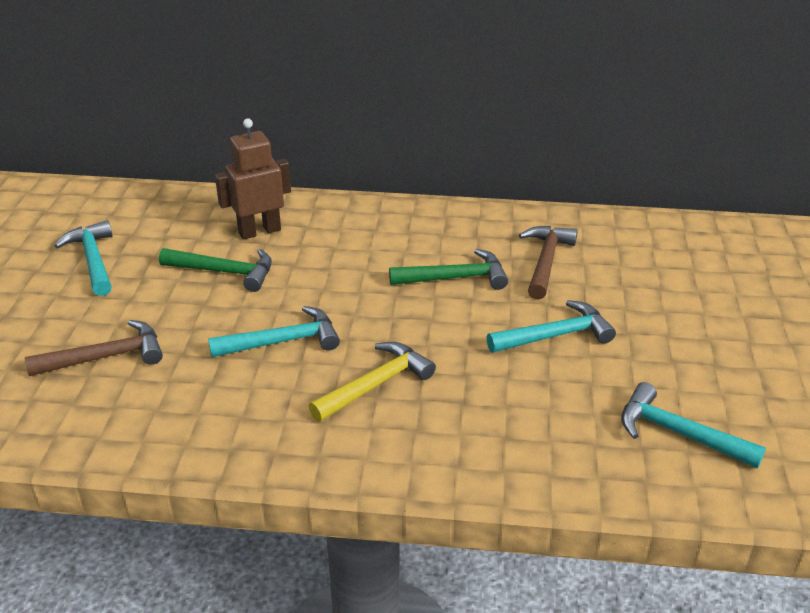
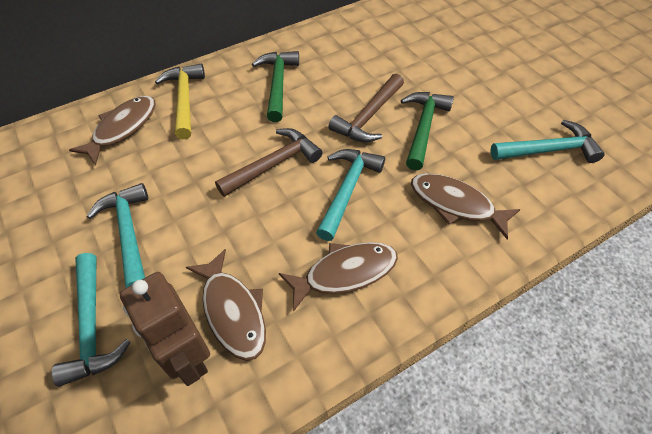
brown fish: none = 0 -> [69,96,155,166] [186,249,266,361] [279,242,398,312] [411,173,521,240] = 4

